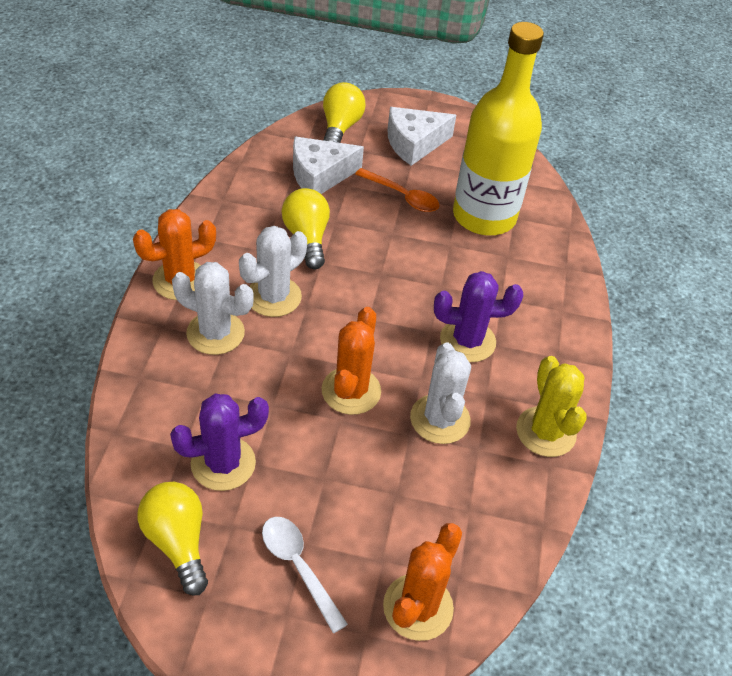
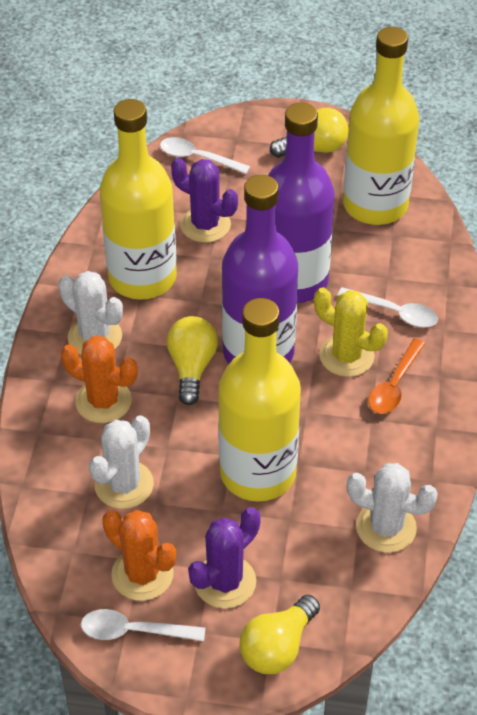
orange cactus: [133,209,216,300] [321,307,381,415] [383,523,462,641] = 3 -> [61,336,138,423] [102,510,176,601] = 2
purple bottle: none = 0 -> [222,175,298,364] [268,103,335,303] = 2
white cheese: [293,136,364,194] [388,107,456,166] = 2 -> none = 0
white spoon: [262,517,348,633] = 1 -> [81,609,205,641] [160,137,250,174] [337,287,438,328] = 3
yellow bottle: [453,22,544,236] = 1 -> [99,99,177,300] [218,298,301,502] [343,27,419,225] = 3

